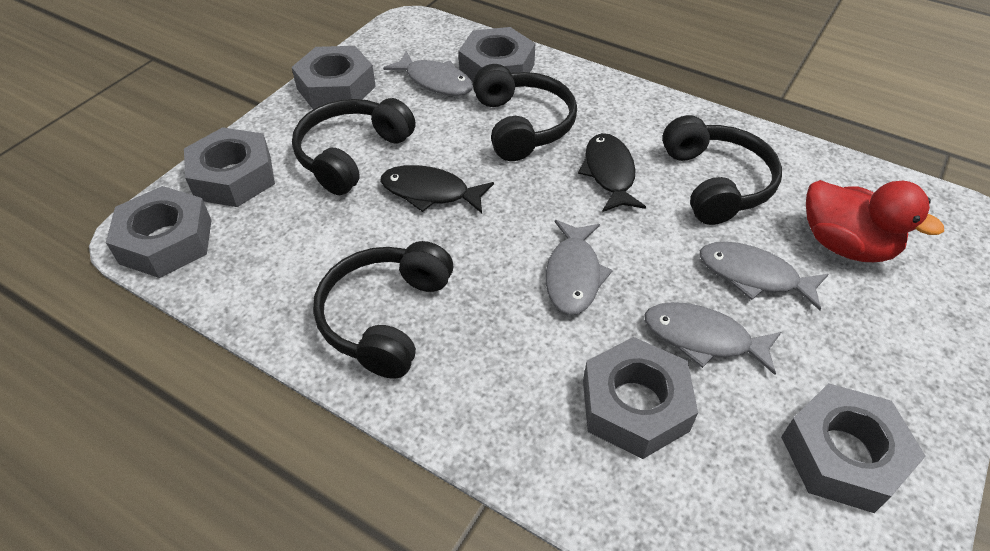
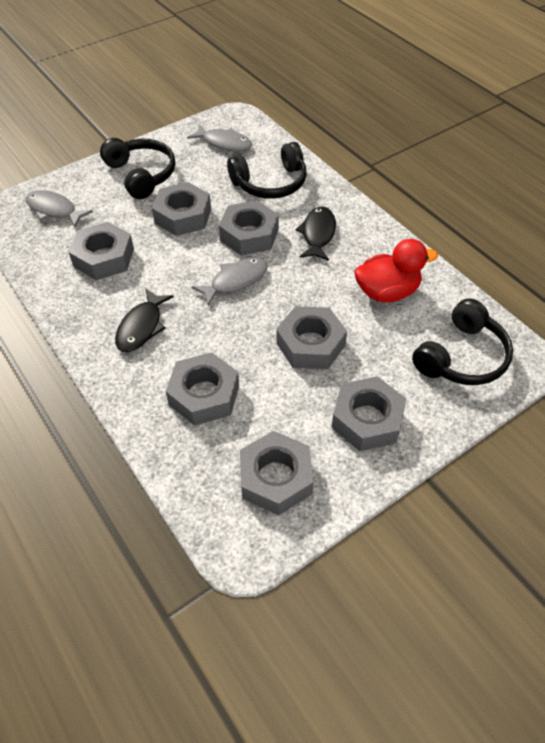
black headphones: [292,98,416,195] [313,241,453,379] [473,64,577,161] [662,115,782,225] = 4 -> [100,138,175,199] [227,142,306,199] [412,298,513,385] = 3
grey fish: [383,51,473,96] [546,220,613,315] [644,302,781,375] [700,242,829,310] = 4 -> [26,190,93,227] [187,124,252,151] [192,258,268,306] = 3
grey nut: [106,186,212,278] [184,127,275,207] [292,46,376,109] [459,27,535,82] [583,337,698,459] [781,383,925,513] = 6 -> [69,222,134,280] [152,182,211,236] [166,352,239,426] [219,200,279,256] [240,431,313,515] [276,306,347,369] [331,376,407,451] = 7

